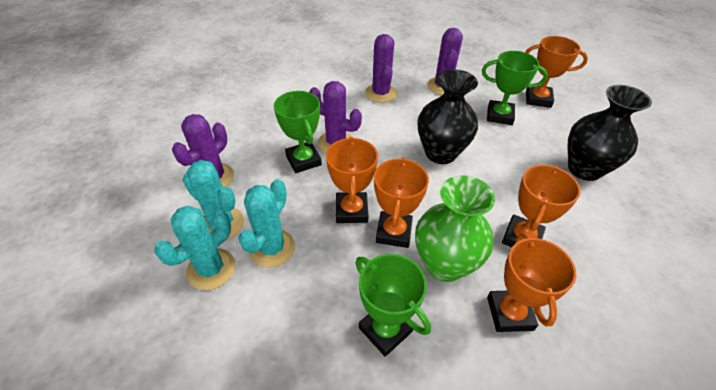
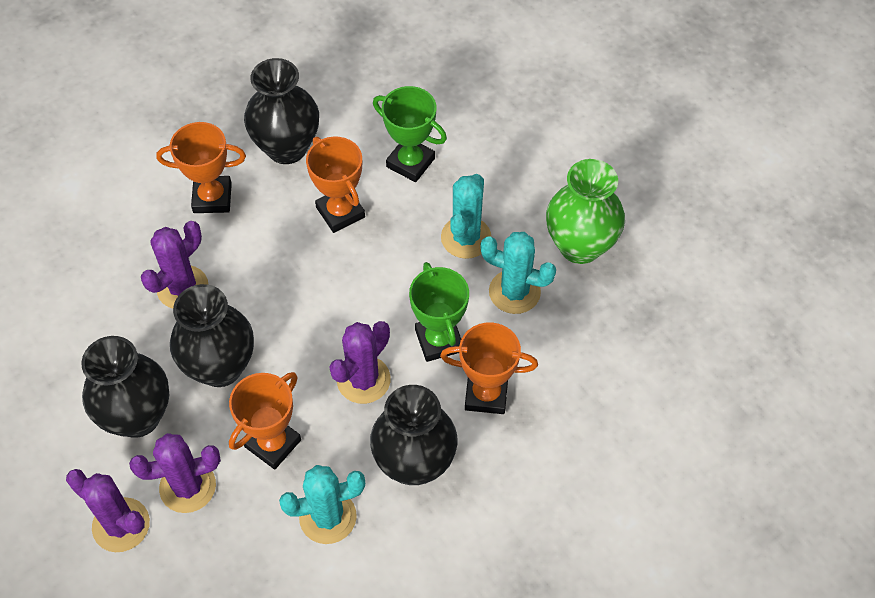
black vase: [418,69,478,164] [568,85,652,181] = 2 -> [81,336,169,438] [170,284,254,387] [244,58,319,164] [370,385,457,485] = 4
green trophy: [274,91,322,173] [355,254,431,357] [482,51,548,125] = 3 -> [373,86,447,182] [409,262,469,362] = 2
orange trophy: [326,137,378,223] [374,157,429,248] [487,233,576,332] [502,165,581,247] [525,36,588,108] = 5 -> [156,122,246,213] [229,372,301,469] [306,137,365,233] [440,323,538,414] = 4

